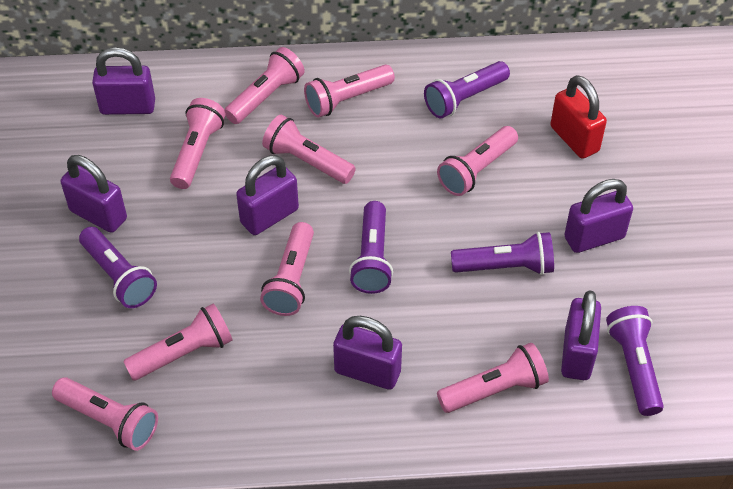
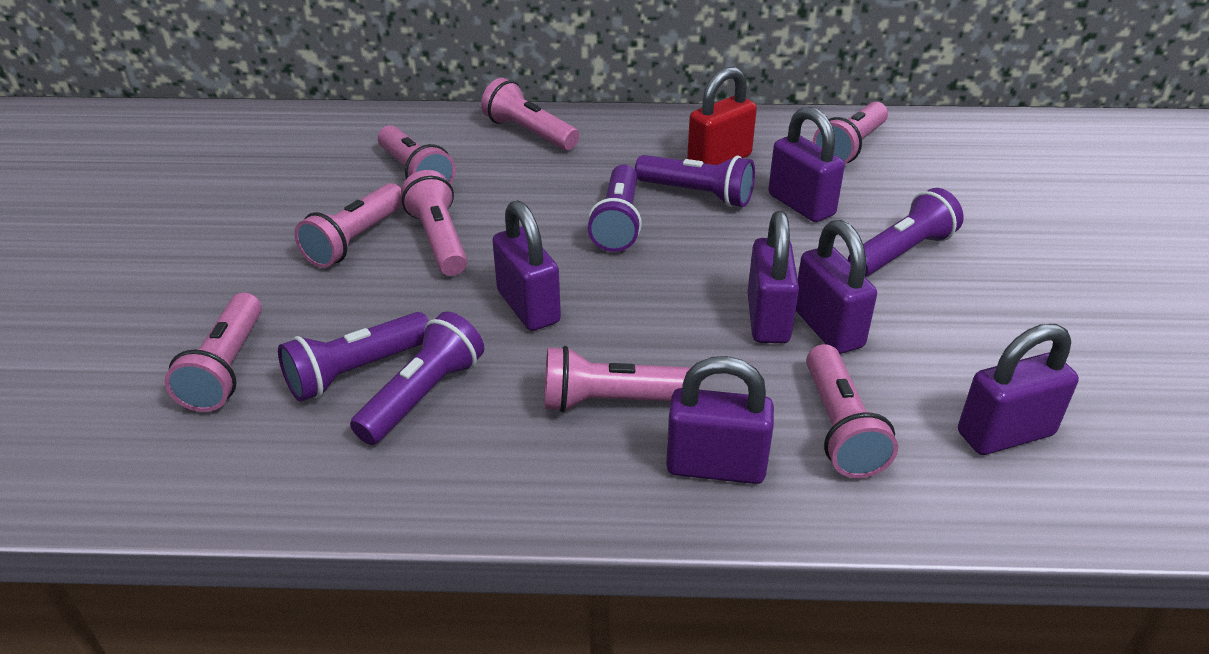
pink flashlight: [52,377,158,451] [123,303,233,380] [170,98,226,189] [225,47,305,124] [260,222,314,316] [262,115,356,184] [304,64,395,117] [437,126,518,196] [437,343,549,413] = 9 -> [164,293,262,412] [294,183,402,268] [378,125,456,185] [401,170,467,276] [481,78,579,150] [545,346,700,412] [806,344,898,478] [813,101,888,164] = 8

